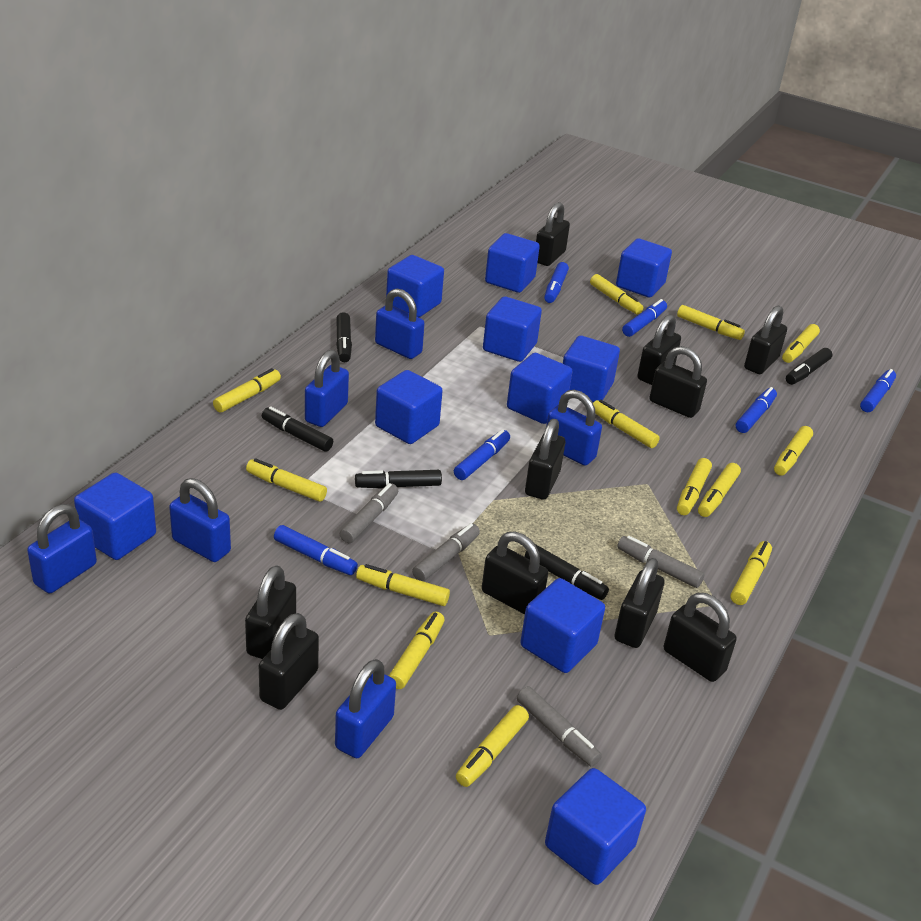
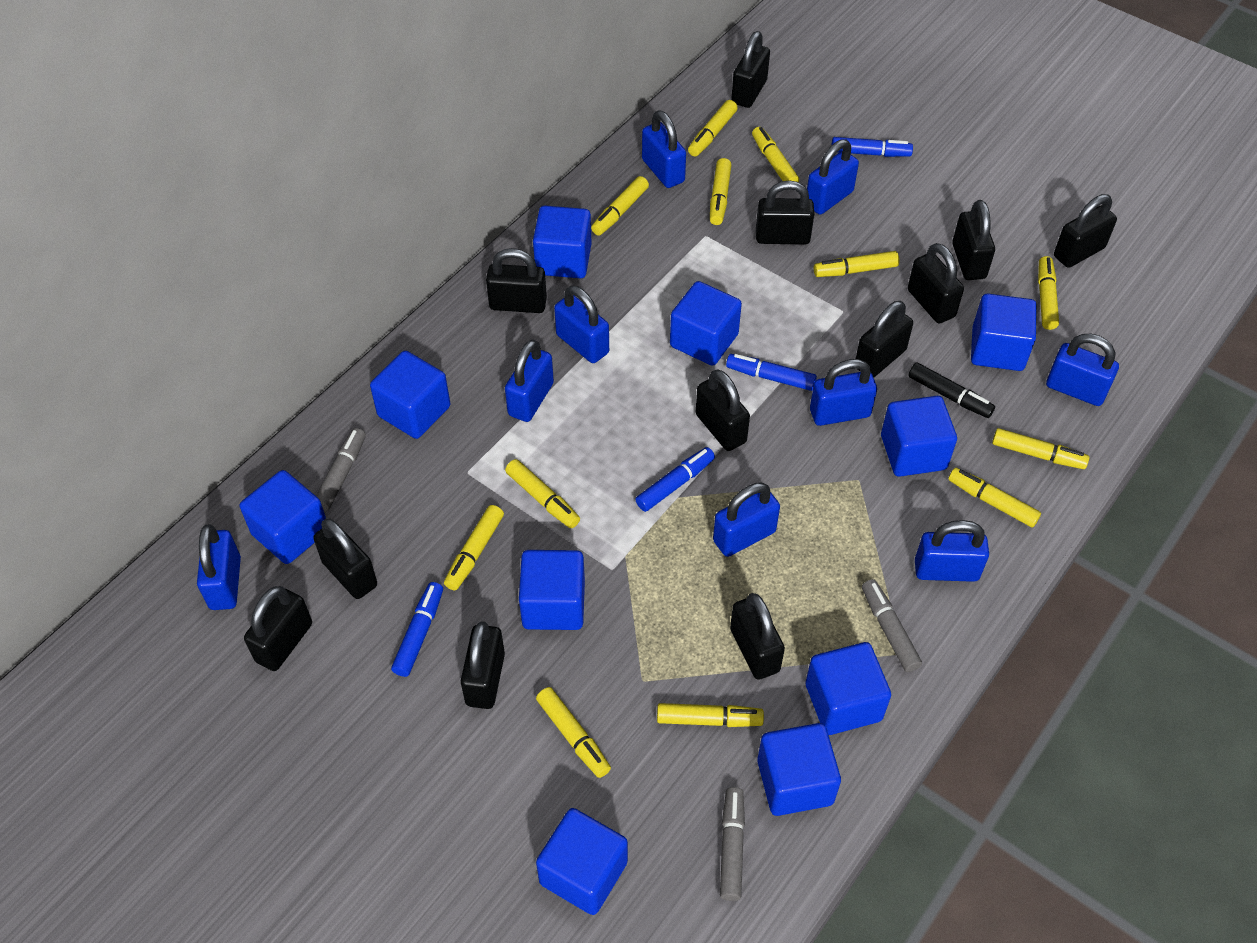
black marker: [262,406,333,452] [336,312,352,362] [355,470,442,489] [525,544,609,600] [786,348,832,385] = 5 -> [908,362,995,418] = 1
black padlock: [245,565,296,659] [259,613,319,710] [482,532,548,614] [525,419,565,500] [536,202,570,266] [615,558,665,648] [637,314,681,385] [649,346,707,418] [664,593,737,682] [744,305,787,374] = 10 -> [244,586,312,671] [313,518,377,599] [461,621,505,709] [486,248,547,313] [696,369,750,451] [730,593,785,680] [731,31,770,108] [756,180,814,245] [856,301,913,378] [908,243,964,324] [952,200,995,280] [1054,194,1117,268] = 12
blue marker: [274,525,358,575] [454,429,510,480] [544,262,569,303] [622,299,667,337] [736,387,777,433] [860,369,896,413] = 6 -> [391,582,443,677] [635,447,715,512] [726,354,817,391] [831,137,913,157] = 4
blue padlock: [27,504,97,593] [169,478,231,562] [305,350,349,427] [335,659,396,758] [375,289,425,359] [546,390,602,466] = 6 -> [197,524,241,610] [505,339,554,422] [554,286,609,363] [642,110,686,188] [713,483,780,557] [807,139,859,215] [810,359,877,426] [915,520,989,582] [1046,334,1119,406] = 9
grey marker: [340,483,398,543] [412,523,480,581] [517,686,602,767] [617,536,704,588] = 4 -> [316,428,366,511] [720,787,745,901] [862,579,922,672] = 3
yellow marker: [213,368,281,413] [246,458,327,502] [356,564,450,606] [389,612,445,689] [456,705,529,787] [590,274,643,314] [593,400,660,448] [677,305,745,340] [677,458,712,515] [698,463,741,517] [730,541,772,605] [774,426,813,476] [782,324,820,363] = 13 -> [444,505,504,590] [505,459,580,528] [536,687,611,778] [591,176,649,236] [657,703,764,727] [688,100,737,156] [710,158,731,225] [752,127,799,183] [814,251,899,277] [948,468,1041,528] [992,428,1089,469] [1038,256,1059,330] = 12

